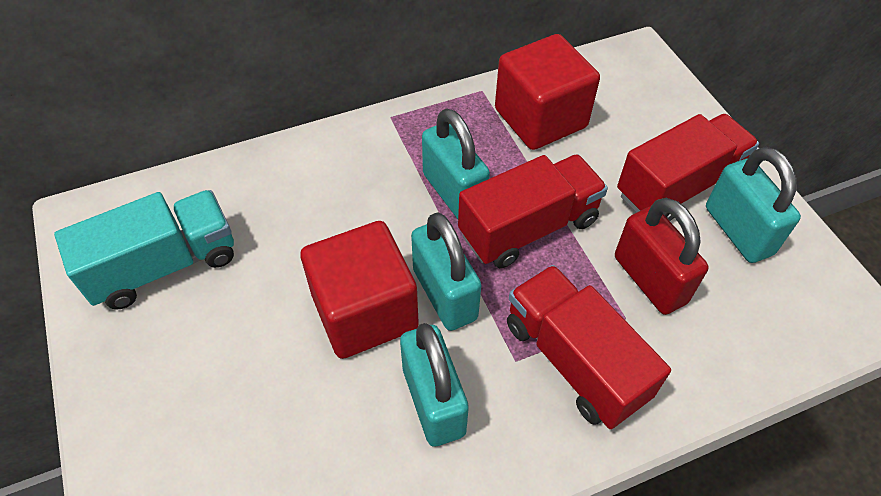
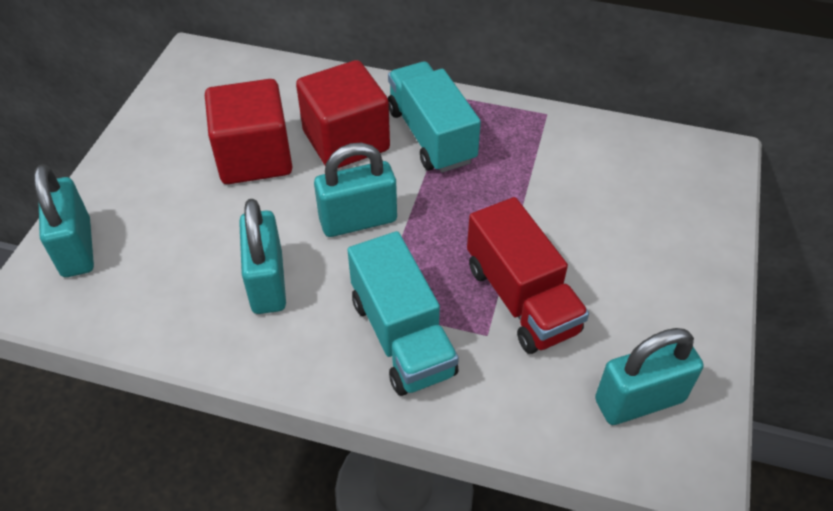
red padlock: [615,198,709,315] = 1 -> none = 0
red truck: [458,154,608,268] [507,265,671,429] [617,114,759,221] = 3 -> [467,197,589,354] = 1
turquoise truck: [54,190,234,309] = 1 -> [348,231,459,396] [388,62,481,173] = 2

